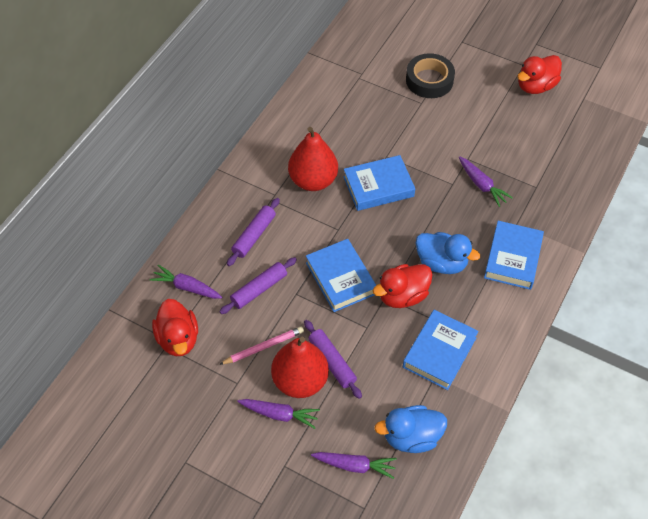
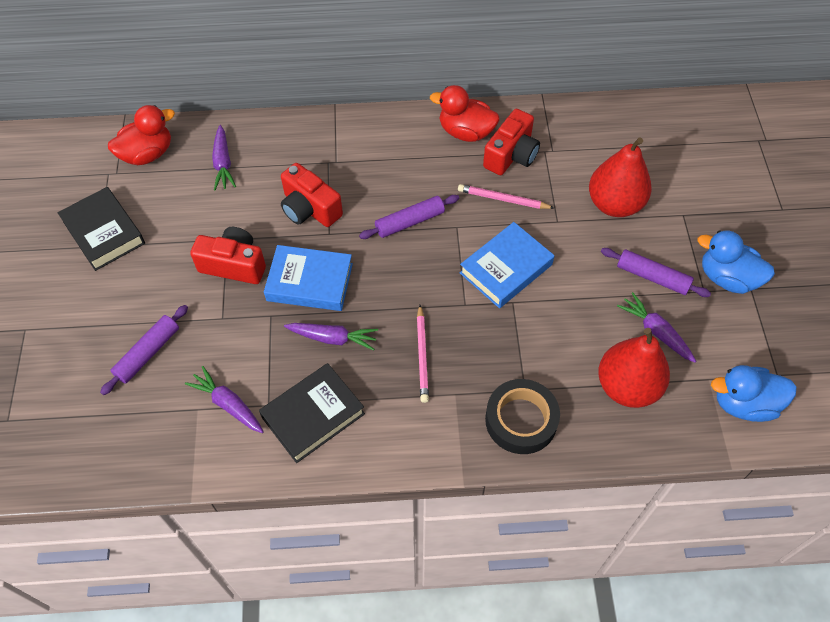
black book: none = 0 -> [58,187,145,271] [259,363,365,463] = 2
blue book: [306,239,376,312] [343,155,415,211] [403,310,478,390] [484,221,544,290] = 4 -> [264,245,353,311] [460,222,554,308] = 2
pink pencil: [219,326,304,365] = 1 -> [417,305,429,403] [458,184,554,209] = 2
red camera: none = 0 -> [190,227,266,284] [281,163,343,227] [483,109,540,175] = 3
red duck: [152,299,198,356] [373,264,432,308] [518,55,562,94] = 3 -> [108,105,175,165] [430,85,499,142] = 2

